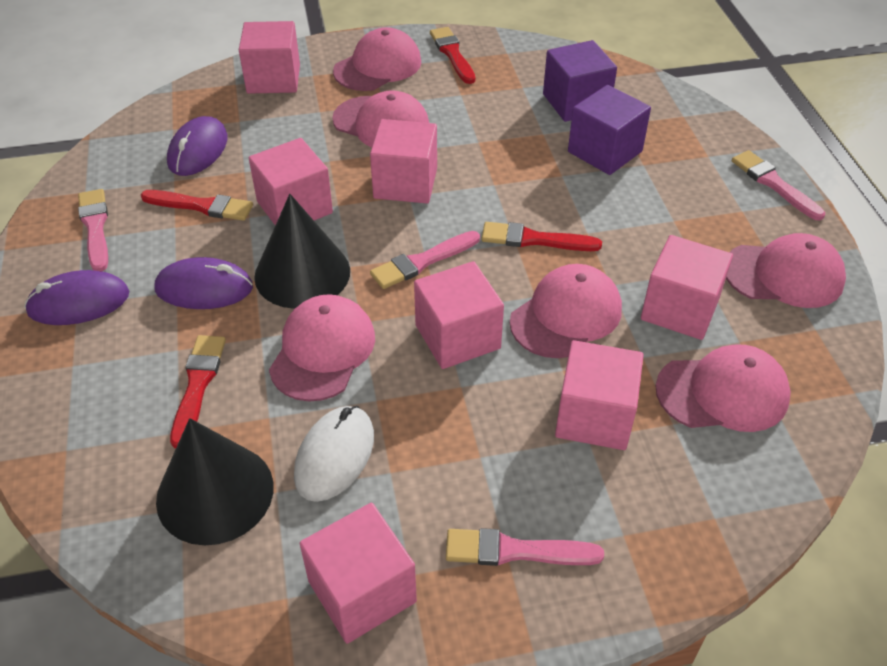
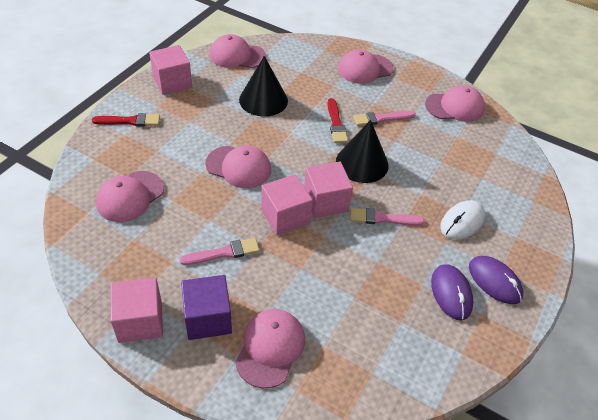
pink brush: [78,189,108,272] [370,231,480,289] [446,528,604,566] [732,150,825,220] = 4 -> [180,238,260,265] [350,208,425,226] [353,111,416,126] = 3
pink cube: [239,21,300,94] [249,138,333,225] [300,503,417,644] [370,119,437,204] [414,261,504,369] [555,340,644,450] [641,235,733,340] = 7 -> [110,278,163,343] [149,45,192,95] [261,174,313,236] [304,162,353,218] = 4
purple cube: [543,40,617,122] [568,85,651,175] = 2 -> [181,275,232,340] = 1
purple mouse: [24,270,129,325] [155,257,253,309] [167,116,227,176] = 3 -> [431,264,474,320] [469,256,523,304] = 2
red brush: [141,190,253,221] [170,335,226,449] [430,27,475,84] [482,222,602,251] = 4 -> [92,113,160,126] [328,98,348,143] = 2

